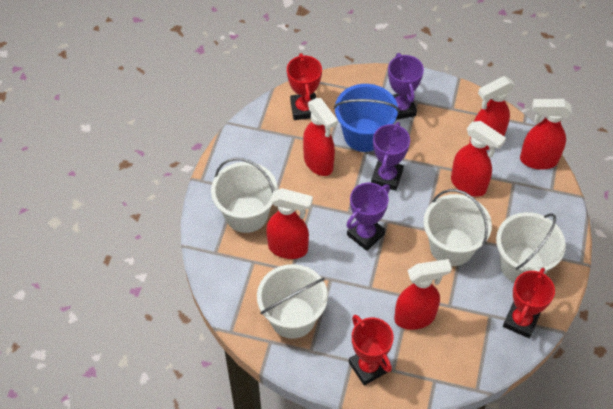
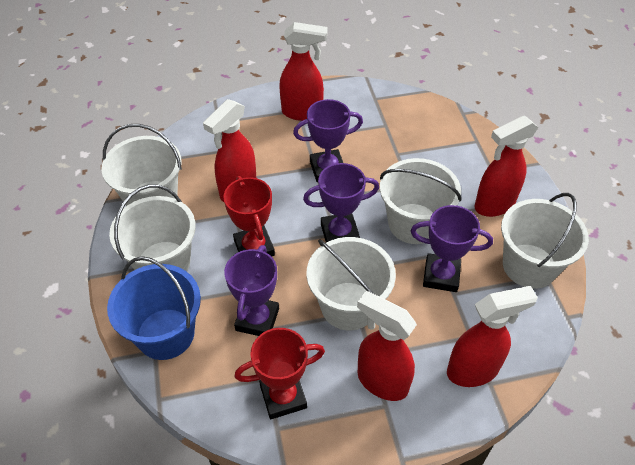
purple trophy: [346,183,390,251] [371,122,410,191] [388,53,424,120] = 3 -> [224,245,279,336] [293,99,363,182] [303,163,379,243] [411,205,493,292] = 4
red spray bottle: [266,188,313,259] [303,98,338,176] [394,259,452,330] [451,121,506,197] [469,76,515,150] [520,99,572,170] = 6 -> [203,99,256,202] [279,22,328,121] [357,291,417,401] [447,286,538,387] [474,115,538,217] = 5
red trophy: [287,53,322,120] [349,315,394,386] [503,268,555,338] = 3 -> [223,176,275,257] [234,328,325,419] = 2
white bucket: [211,158,278,233] [257,264,328,339] [423,189,492,266] [496,212,566,283] = 4 -> [101,124,182,206] [109,185,196,271] [306,237,396,330] [380,158,461,244] [501,193,589,289] = 5

